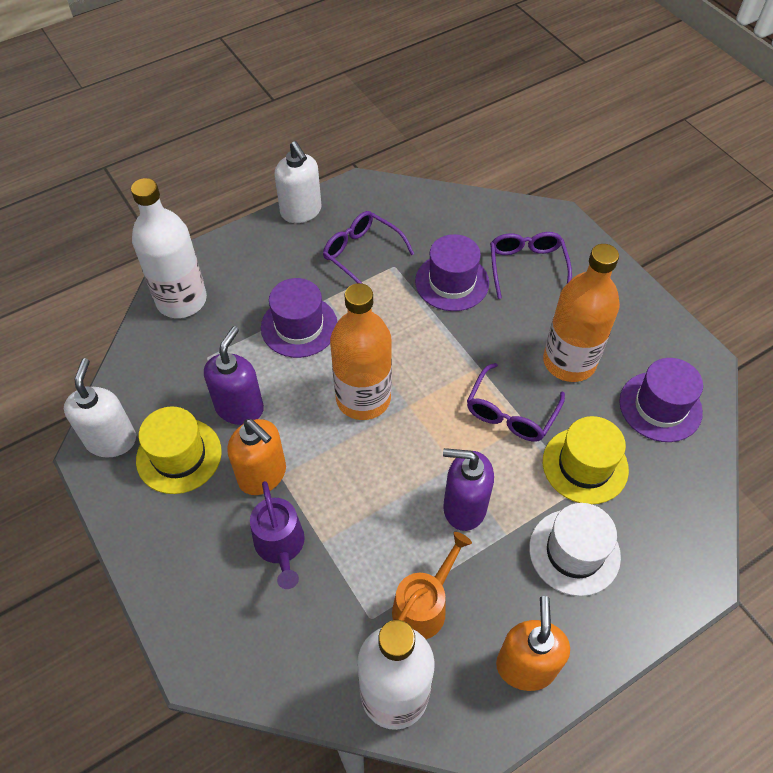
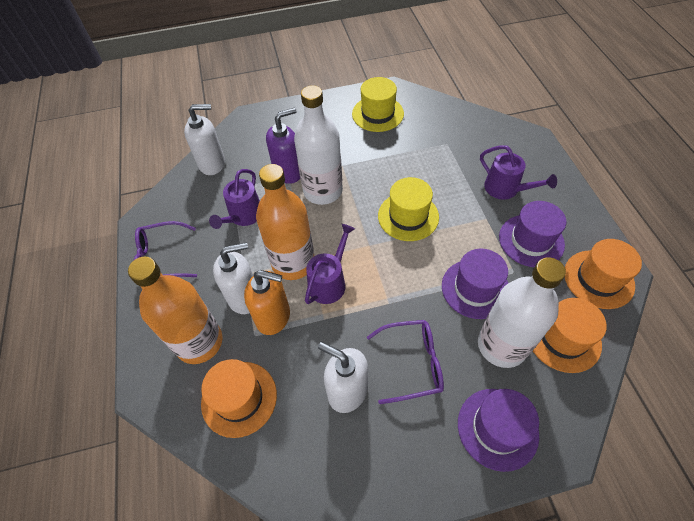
orange hat: none = 0 -> [201,359,277,438] [533,298,607,373] [565,239,642,309] = 3
orange soap dispenser: [227,419,286,495] [496,596,570,691] = 2 -> [244,270,290,335] = 1
orange watering can: [392,532,472,639] = 1 -> none = 0
purple glasses: [323,211,414,284] [467,363,565,442] [490,232,572,299] = 3 -> [134,221,197,277] [367,320,444,404] = 2
purple soap dispenser: [204,326,264,425] [443,448,494,531] = 2 -> [266,108,300,184] = 1
purple watering can: [250,481,305,589] = 1 -> [209,169,260,229] [305,224,355,304] [480,145,557,200] = 3
white hat: [529,503,621,596] = 1 -> none = 0
white soap dispenser: [64,358,136,458] [275,141,322,223] = 2 -> [184,104,225,175] [213,242,253,314] [318,342,368,413] = 3

